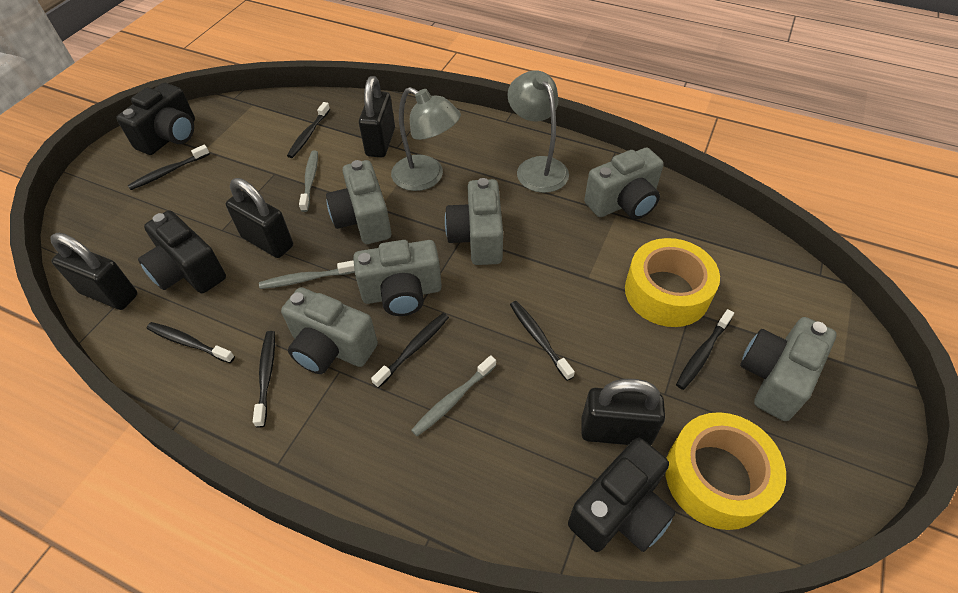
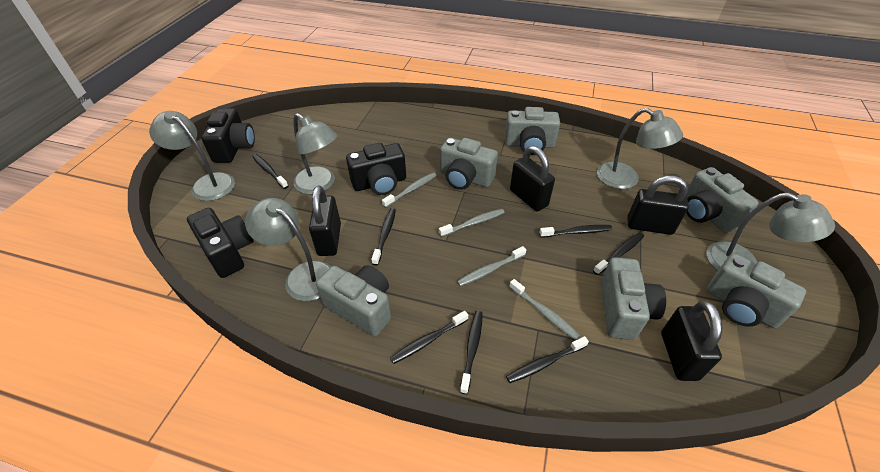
grey lamp: [391,87,461,191] [507,70,569,193] = 2 -> [149,111,235,201] [245,198,331,301] [293,113,337,194] [597,108,683,189] [707,193,835,271] = 5
grey toothbrush: [259,261,355,289] [299,150,318,212] [411,355,496,436] = 3 -> [382,172,437,208] [439,209,505,237] [457,246,526,286] [509,279,580,340] = 4
yellow tape: [625,238,720,327] [665,412,786,530] = 2 -> none = 0

